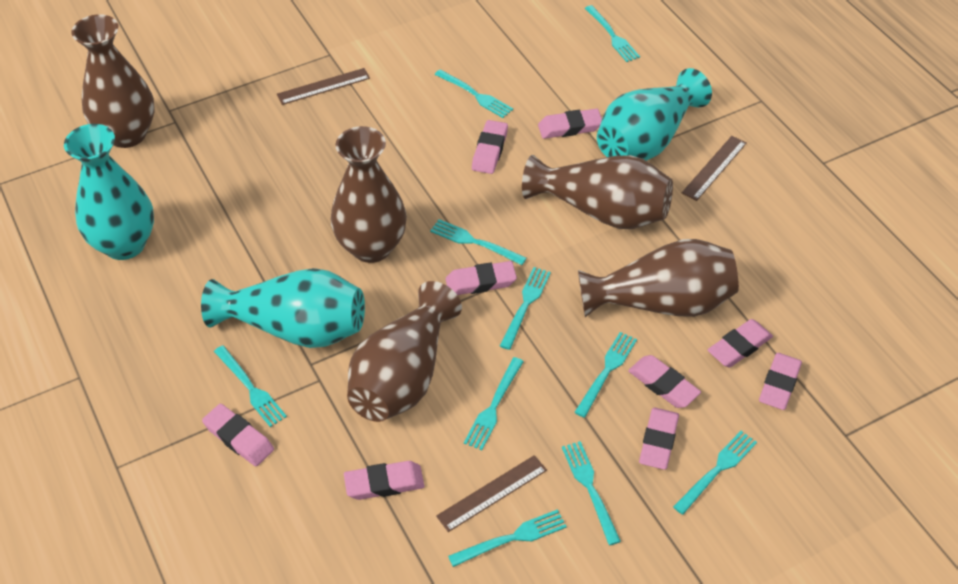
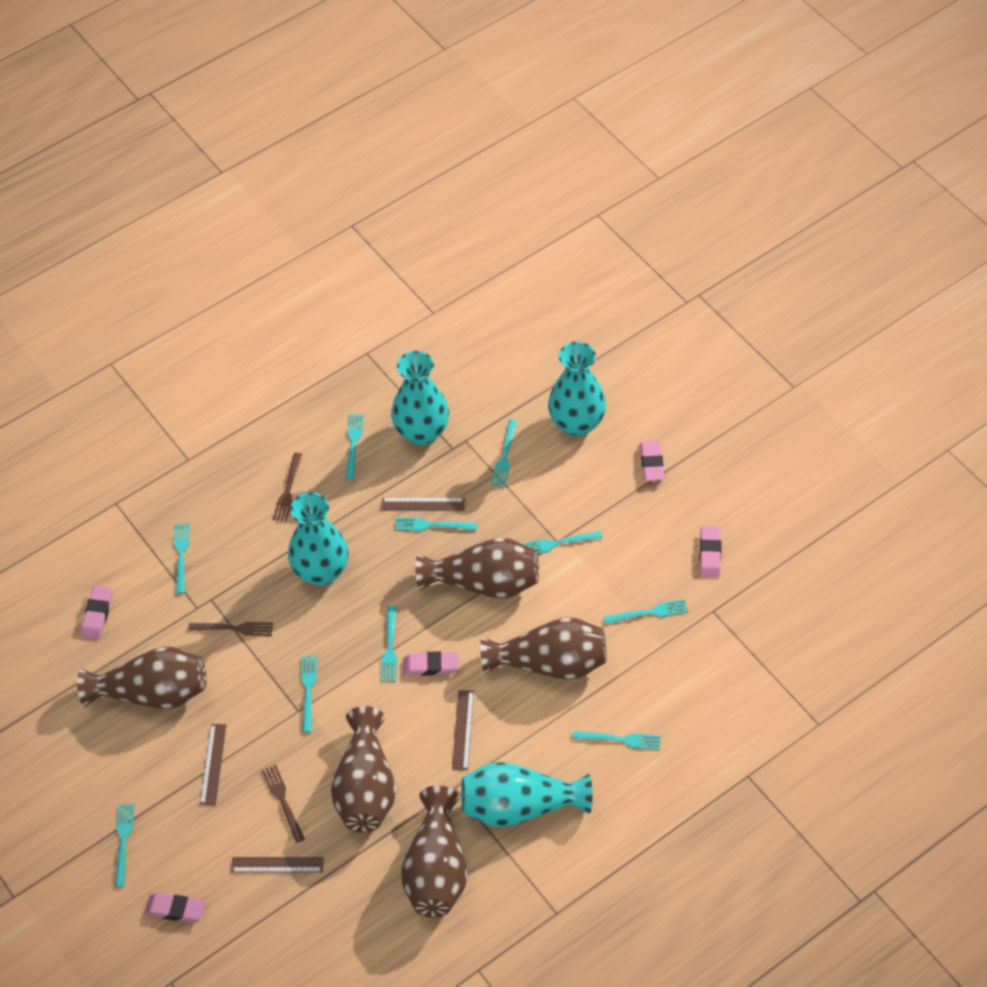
brown fork: none = 0 -> [188,622,273,636] [262,765,305,843] [273,453,302,522] = 3
brown ruler: [277,68,370,105] [436,455,547,532] [682,136,747,201] = 3 -> [200,724,226,805] [231,857,324,872] [382,498,465,511] [452,690,474,770] = 4
pink eraser: [202,404,274,466] [344,461,425,500] [445,261,517,295] [472,120,508,174] [538,109,602,139] [628,355,701,408] [639,408,679,470] [708,319,773,368] [759,353,802,410] = 9 -> [81,585,112,639] [145,893,205,923] [403,651,458,676] [640,441,664,481] [700,526,721,578] = 5
turquoise vase: [64,124,154,260] [201,268,365,348] [597,68,712,161] = 3 -> [288,492,348,586] [391,351,449,446] [461,762,592,827] [548,341,606,437] = 4

